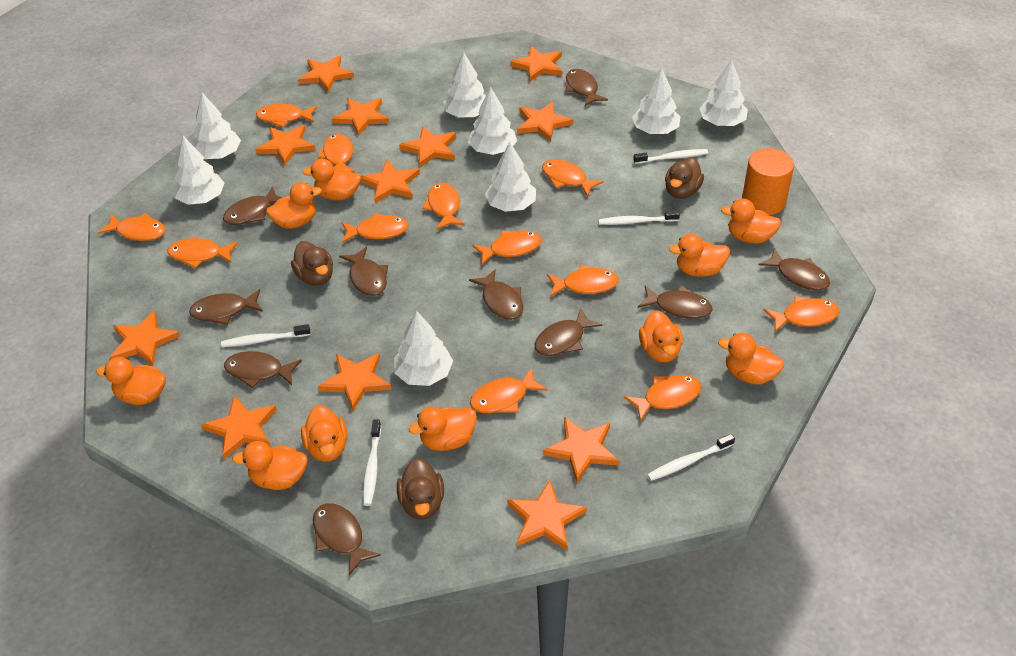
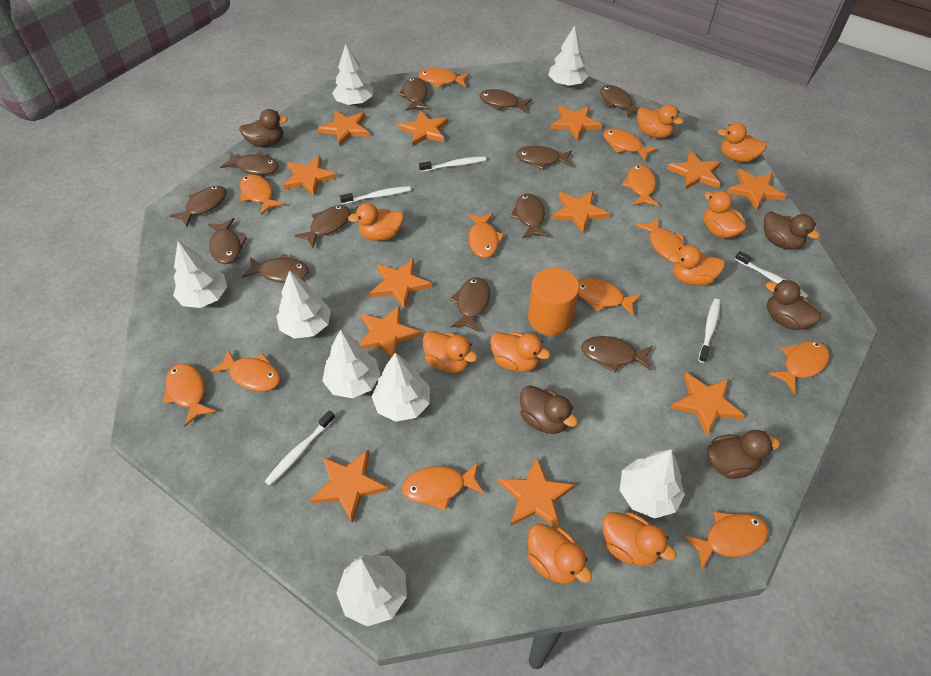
brown duck: [291,241,333,286] [397,458,444,520] [665,157,704,199] = 3 -> [239,109,288,147] [520,385,578,434] [707,430,780,479] [764,211,820,250] [766,280,822,330] = 5
brown fish: [189,289,263,325] [223,186,283,225] [224,351,302,388] [313,503,381,576] [339,247,388,296] [469,269,523,320] [535,308,602,356] [565,69,608,106] [638,285,713,319] [758,248,830,290] = 10 -> [169,186,227,227] [208,218,247,264] [220,152,279,175] [242,253,309,283] [294,205,351,248] [398,77,428,111] [449,277,490,332] [479,89,532,113] [510,193,549,239] [516,146,572,170] [581,336,653,373] [600,85,639,118] = 12
orange duck: [96,357,166,405] [232,441,308,490] [266,182,322,229] [301,405,347,462] [303,159,361,200] [409,407,477,451] [639,310,683,362] [669,234,730,277] [718,333,785,385] [721,199,781,244] = 10 -> [348,203,404,241] [422,331,478,373] [490,332,550,372] [527,523,592,584] [602,512,676,566] [637,104,684,138] [668,245,725,286] [703,191,747,238] [717,123,767,162] = 9

